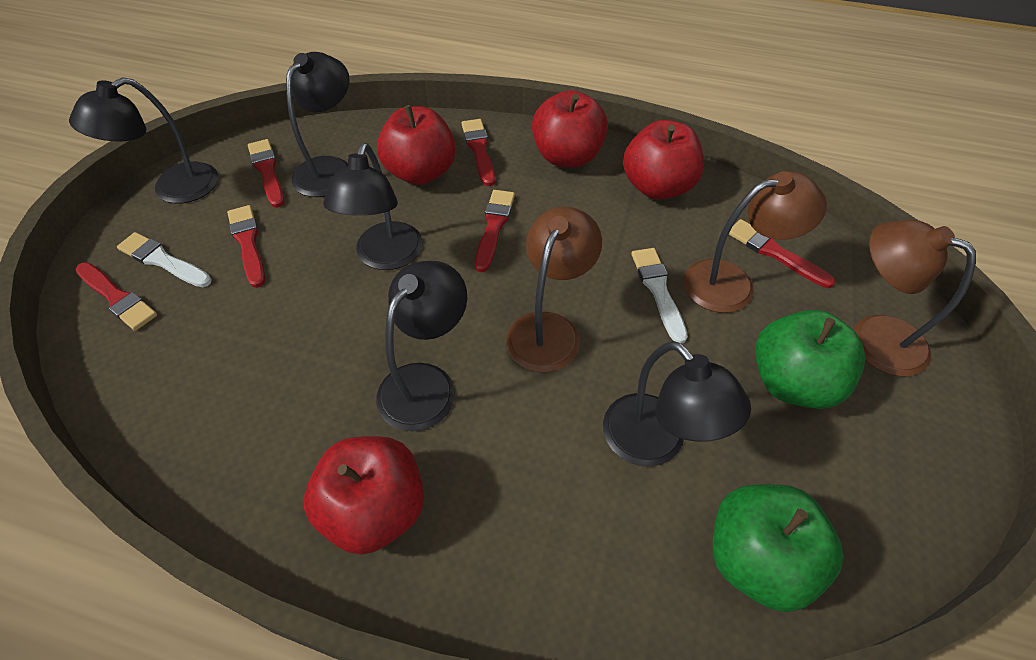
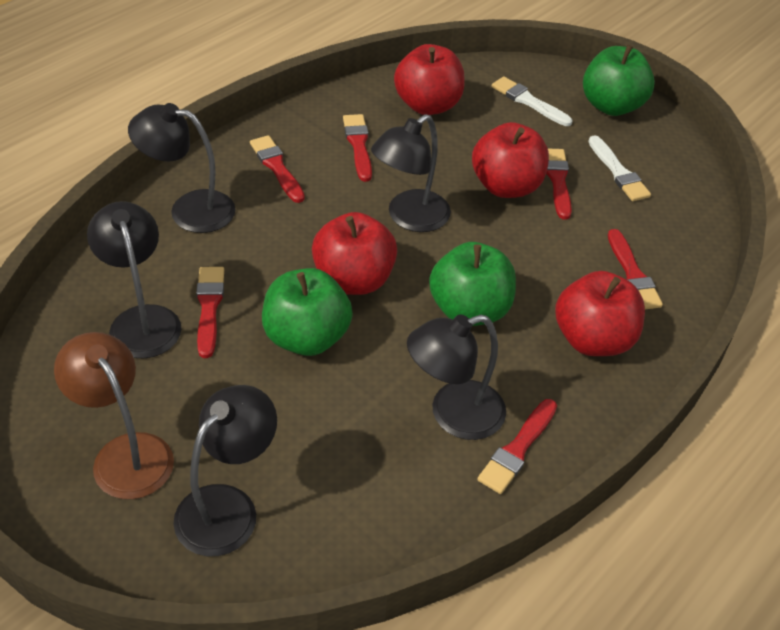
brown lamp: [506,207,602,372] [684,171,827,313] [854,220,976,376] = 3 -> [54,332,174,499] = 1
green apple: [713,484,843,612] [755,310,865,409] = 2 -> [262,268,353,356] [429,242,516,326] [583,45,655,116] = 3

